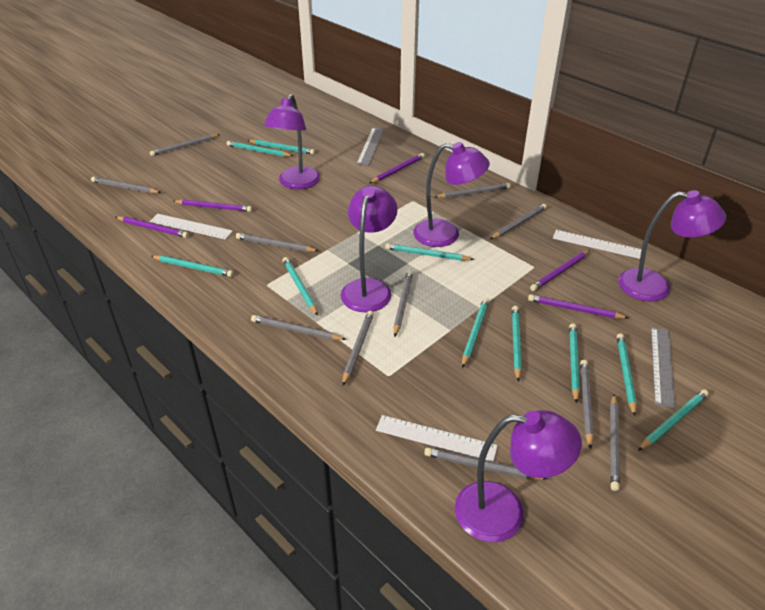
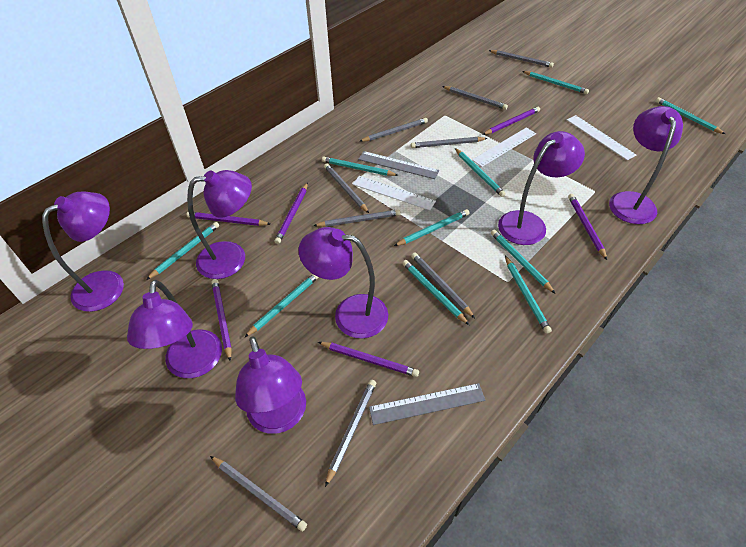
grey pencil: [91,177,161,193] [150,134,220,156] [236,233,318,252] [251,315,347,340] [342,311,374,386] [394,270,413,337] [424,447,548,480] [435,183,511,198] [490,204,547,239] [580,360,594,450] [610,395,620,491] = 11 -> [210,456,307,531] [313,209,400,227] [324,164,369,213] [325,380,376,487] [360,118,428,142] [411,137,488,148] [411,252,475,318] [442,86,508,110] [489,50,554,68] = 9
purple lamp: [264,94,320,189] [341,186,398,312] [413,142,490,247] [455,410,582,542] [618,190,726,302] = 5 -> [42,191,124,312] [127,280,222,378] [187,170,252,279] [235,336,306,434] [299,227,388,339] [498,131,585,245] [609,106,683,224] = 7
purple pencil: [116,216,189,238] [173,199,252,212] [370,153,425,183] [528,294,629,319] [530,250,590,291] = 5 -> [187,212,270,226] [211,279,232,361] [274,182,308,244] [318,342,419,377] [482,107,540,135] [568,194,607,260] = 6

